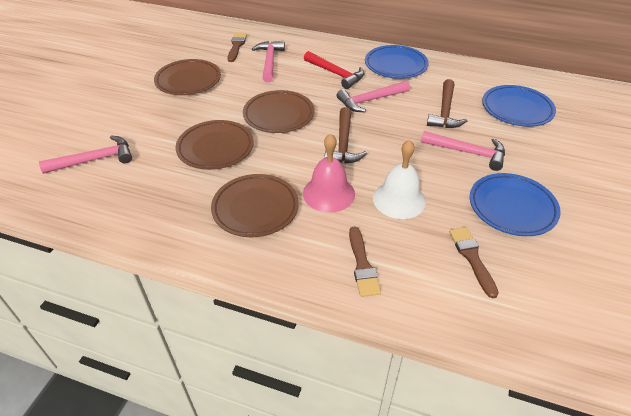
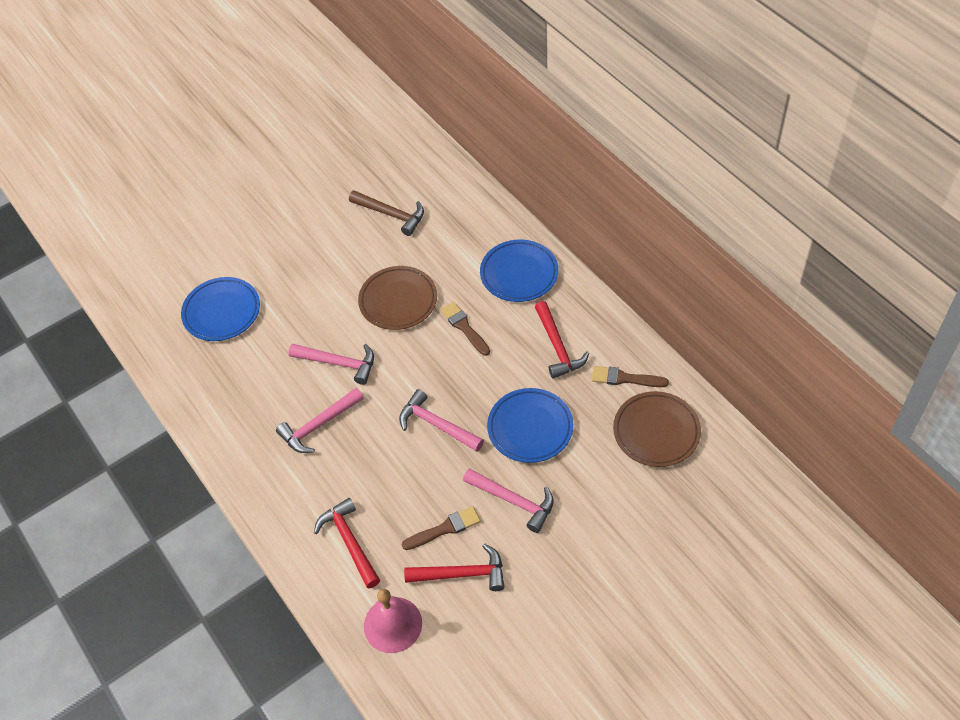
brown hammer: [325,107,367,164] [427,79,468,128] = 2 -> [349,190,424,236] = 1
brown plate: [154,59,221,95] [176,120,254,170] [211,174,299,237] [243,90,314,133] = 4 -> [358,266,437,330] [613,391,701,467] = 2
red hammer: [304,51,364,89] = 1 -> [314,498,380,588] [404,544,505,591] [535,301,589,379] = 3
white bell: [373,140,426,219] = 1 -> none = 0

